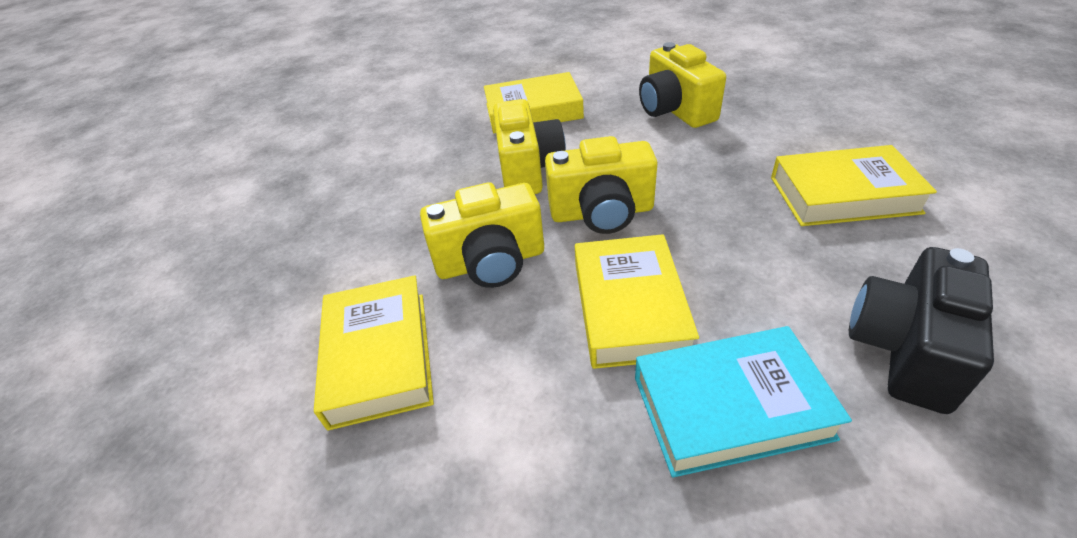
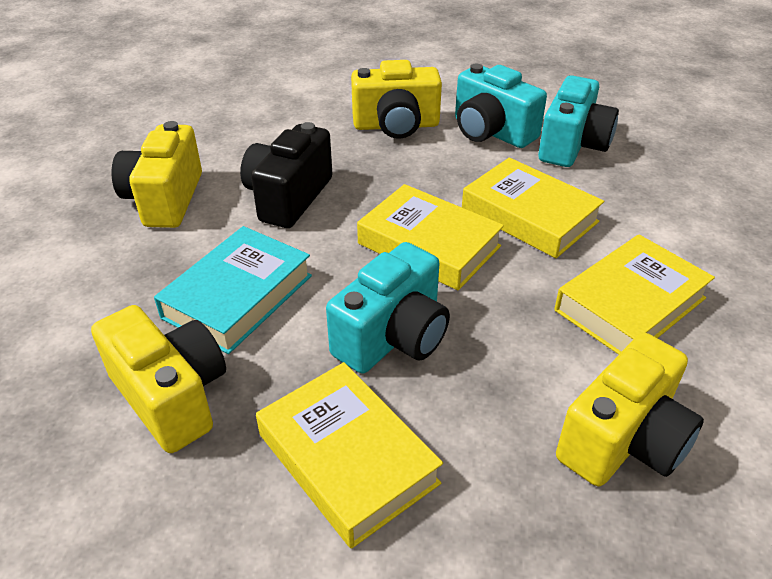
turquoise camera: none = 0 -> [326,242,450,373] [455,64,547,148] [538,75,619,167] = 3

